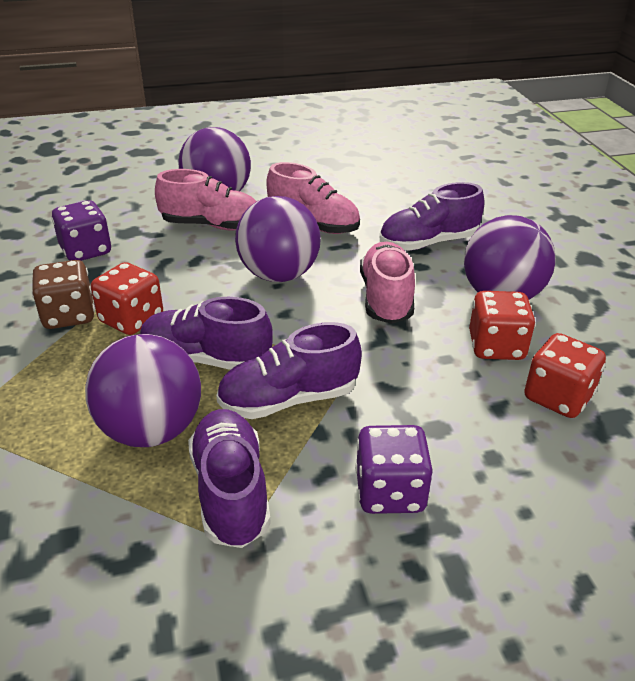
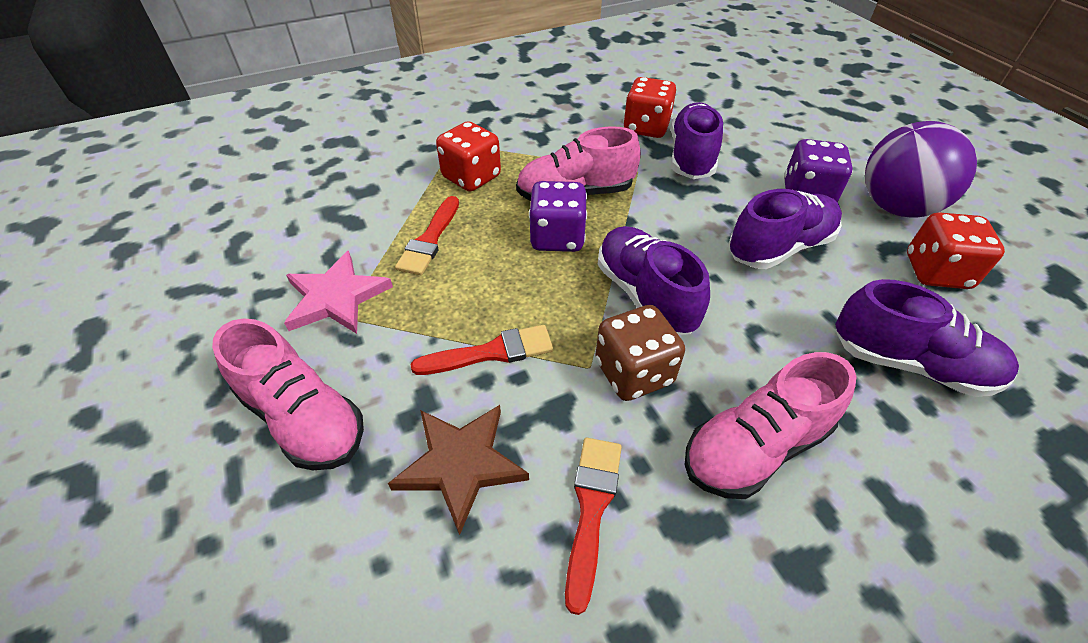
brown star: none = 0 -> [388,405,529,535] = 1
pink star: none = 0 -> [284,250,393,334] = 1
purple ball: [85,334,201,447] [178,127,251,191] [235,196,321,282] [464,215,556,300] = 4 -> [865,121,977,218] = 1
red brush: none = 0 -> [395,196,459,275] [411,325,553,375] [565,438,622,615] = 3

